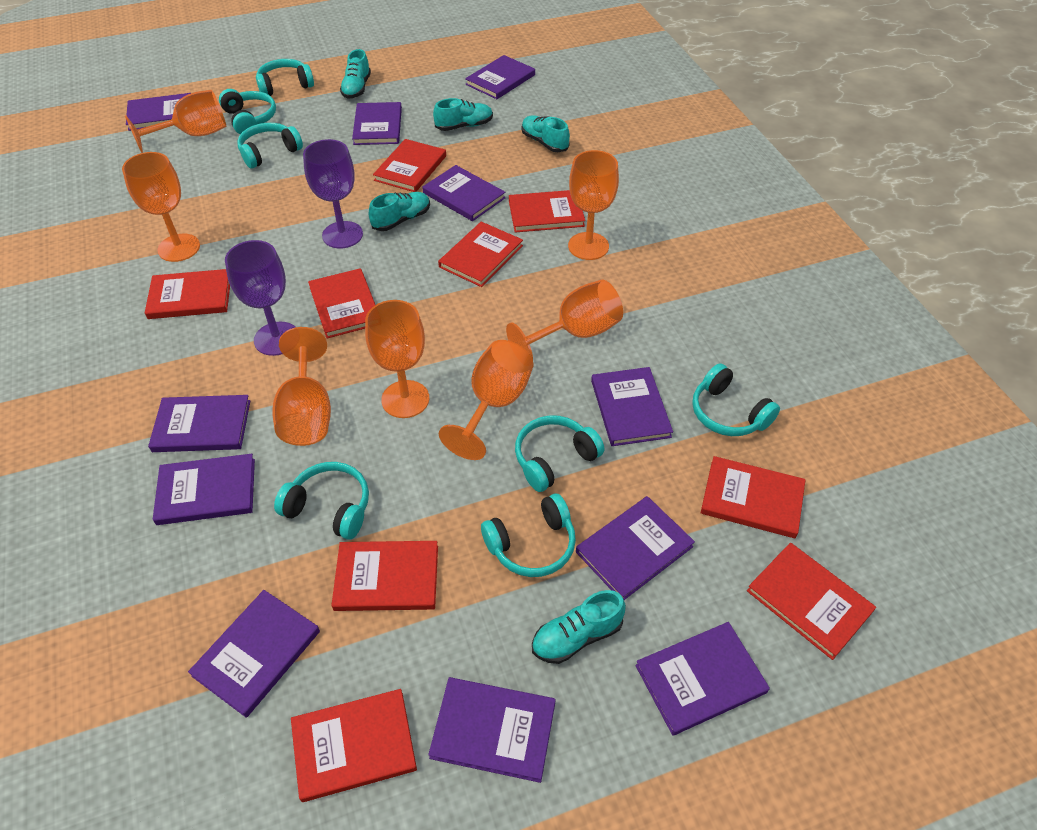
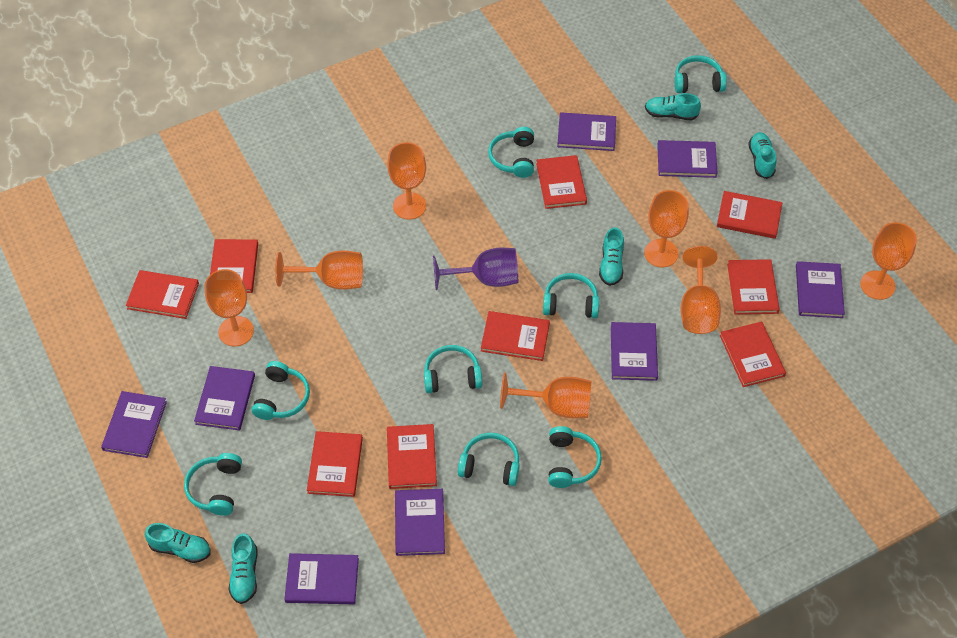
purple book: [126,93,191,131] [148,395,250,452] [153,454,255,525] [188,590,320,718] [352,102,402,145] [422,165,505,221] [428,677,556,783] [465,55,535,99] [576,496,695,600] [591,367,673,446] [635,622,770,736] = 11 -> [101,391,167,458] [194,366,255,430] [284,553,359,604] [395,489,445,556] [557,112,616,151] [611,322,658,381] [657,140,718,178] [796,261,845,318] = 8
purple goblet: [225,240,295,356] [303,139,363,248] = 2 -> [433,248,518,290] = 1
turquoise headphones: [219,89,276,134] [237,123,303,169] [256,59,314,96] [274,462,369,540] [481,494,576,577] [515,415,604,492] [692,363,780,436] = 7 -> [184,453,242,516] [252,361,310,420] [424,345,482,393] [458,433,520,486] [488,127,534,178] [543,273,599,318] [548,426,602,488] [674,55,727,93] = 8

